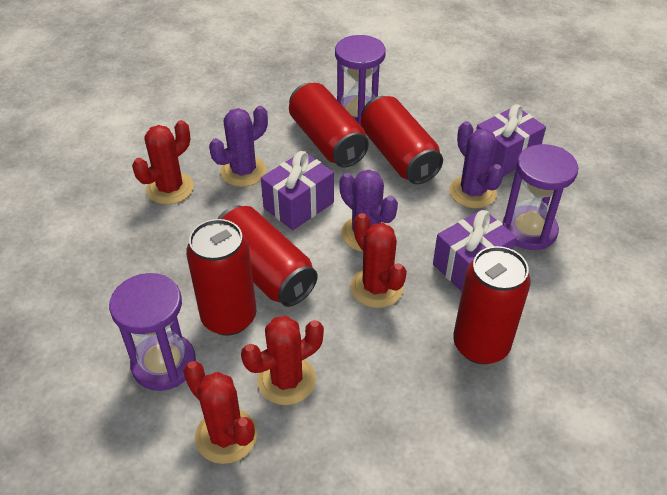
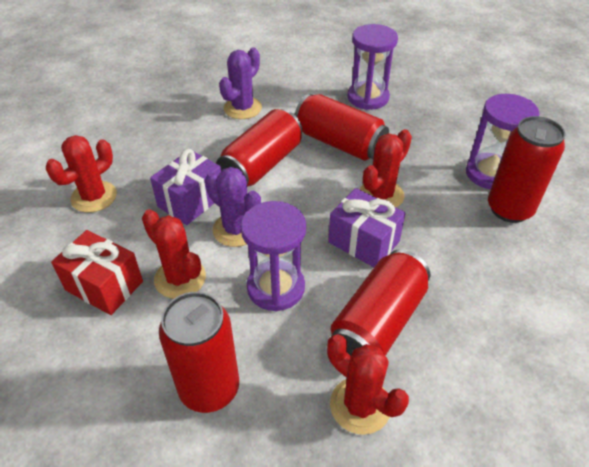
purple cactus: [209,106,268,187] [339,170,398,252] [449,121,504,208] = 3 -> [205,167,261,247] [219,47,262,119] = 2
purple gift: [261,151,334,230] [433,209,517,292] [476,104,546,176] = 3 -> [150,149,221,225] [328,188,406,267] = 2
red gift: none = 0 -> [51,230,143,315] = 1

